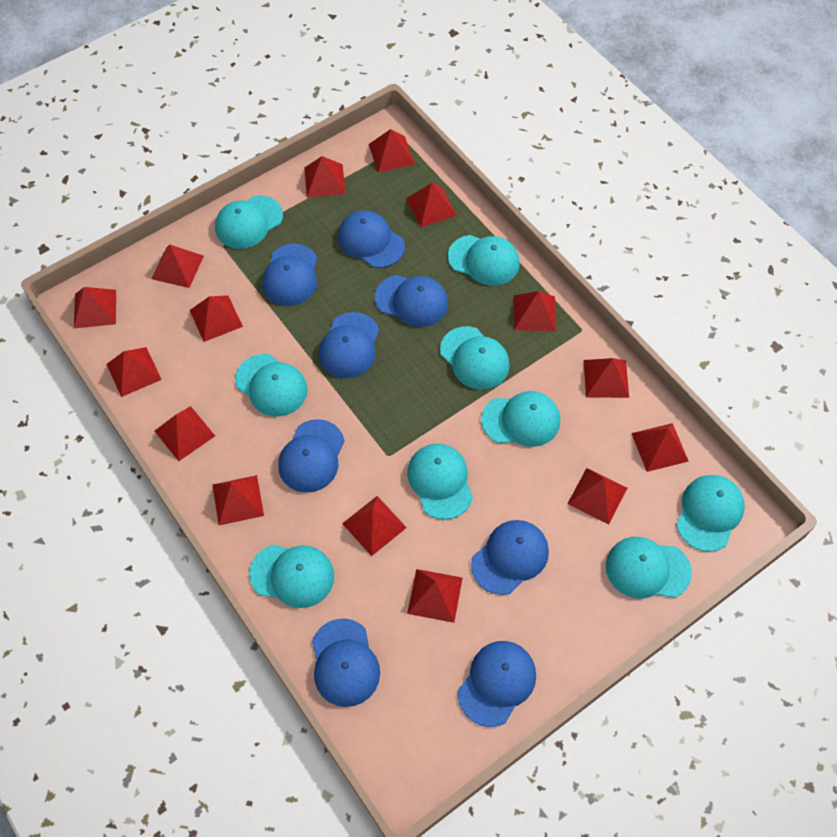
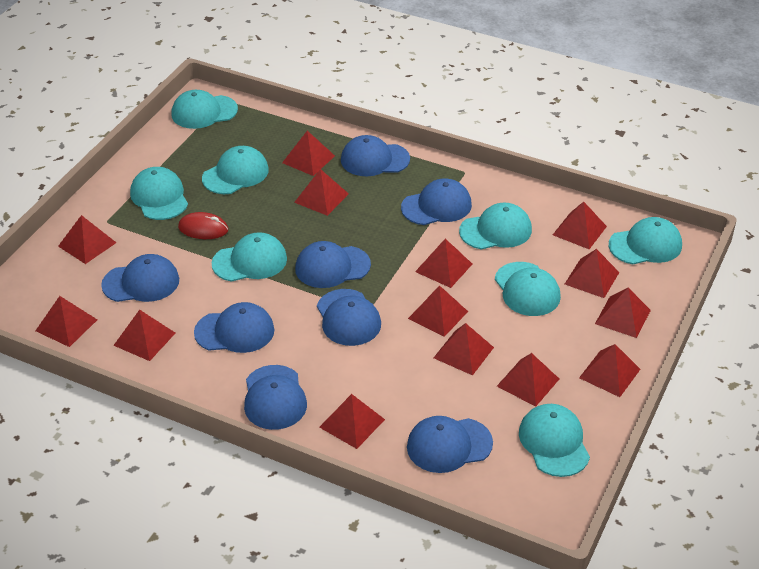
red mouse: none = 0 -> [178,212,228,239] = 1
red pyramid: [74,287,116,328] [107,347,162,397] [152,245,204,288] [155,406,215,461] [190,295,243,342] [212,475,264,525] [304,156,345,198] [342,496,407,556] [369,129,415,172] [406,183,457,227] [407,569,462,623] [514,291,556,331] [567,468,627,525] [584,358,629,398] [631,423,689,472] = 15 -> [35,296,97,347] [58,215,116,264] [113,310,175,361] [282,131,335,176] [294,169,349,216] [319,394,385,449] [408,285,468,337] [415,239,472,288] [434,323,494,375] [497,353,559,407] [553,202,607,249] [565,249,620,298] [579,344,640,397] [595,288,651,338] = 14
turquoise cap: [215,195,283,249] [235,354,308,417] [249,545,334,608] [407,443,473,520] [440,326,510,390] [448,235,520,286] [481,391,560,447] [606,537,692,599] [676,475,745,552] = 9 -> [130,167,188,220] [171,90,238,129] [202,146,269,194] [212,232,287,282] [459,203,532,250] [495,262,561,316] [519,404,590,477] [609,217,682,264] = 8

